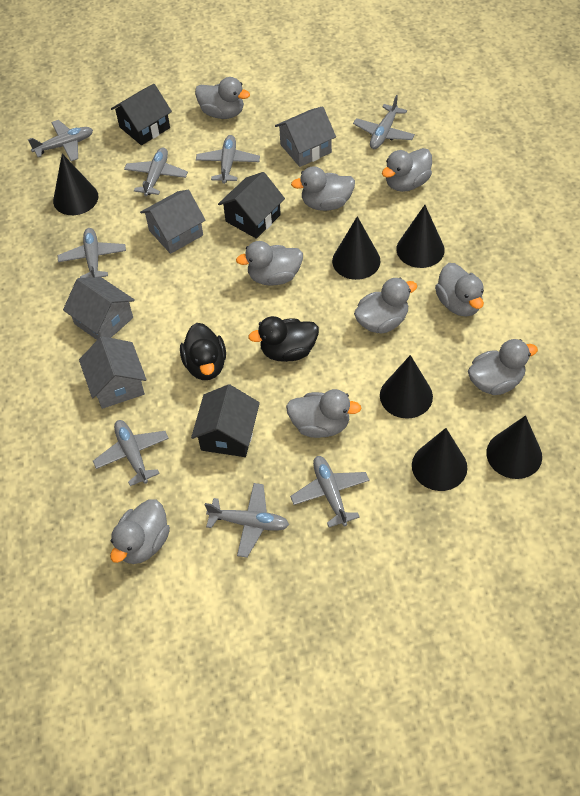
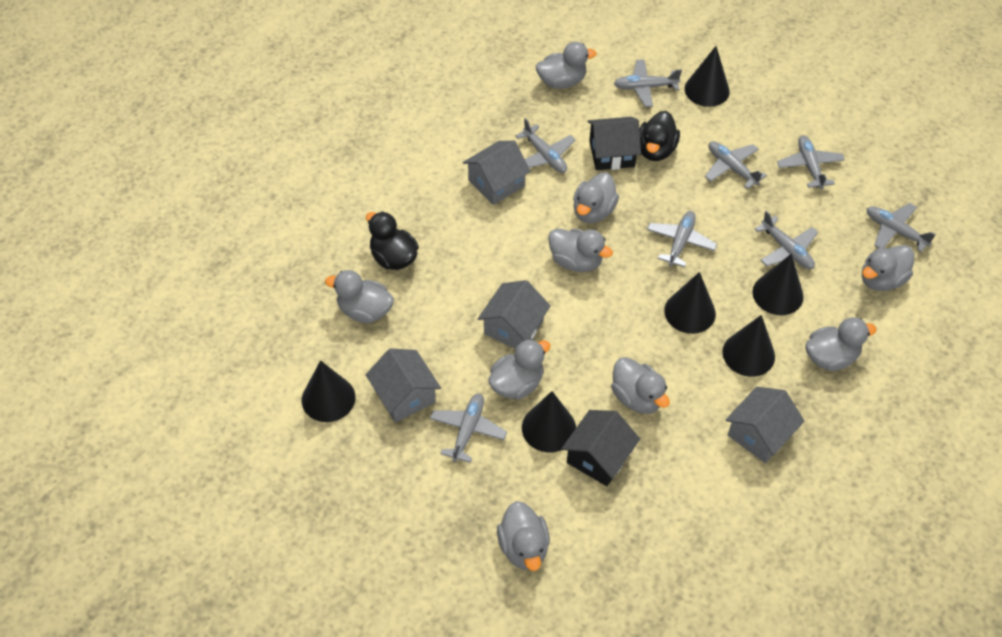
black house: [111,84,172,145] [191,384,260,457] [218,172,285,239] = 3 -> [561,410,640,486] [588,117,641,170] = 2

